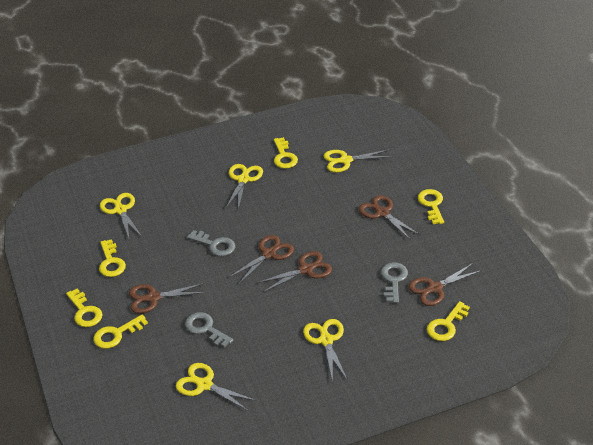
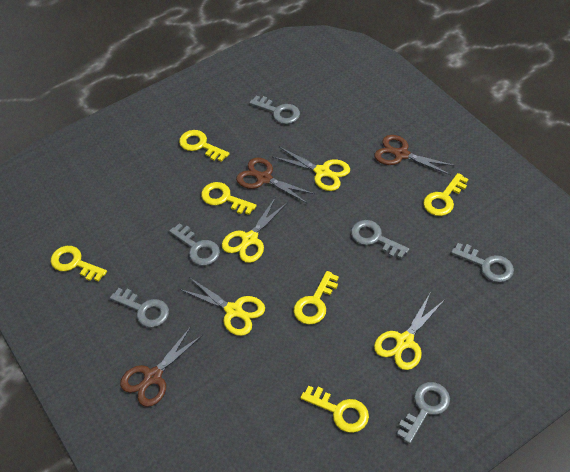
brown scissors: [129,283,206,314] [229,235,294,284] [257,251,332,292] [359,195,420,240] [408,263,482,306] = 5 -> [120,327,203,407] [236,158,315,204] [374,135,456,175] = 3
grey key: [185,312,234,348] [187,230,235,256] [381,262,408,303] = 3 -> [110,288,169,328] [169,223,220,266] [249,96,300,124] [351,220,409,259] [397,382,450,444] [451,243,514,282] = 6
yellow scissors: [100,193,141,238] [176,363,257,411] [226,164,263,210] [303,319,347,382] [324,150,392,172] = 5 -> [180,277,265,336] [222,197,288,263] [273,147,350,191] [374,294,444,370] = 4

